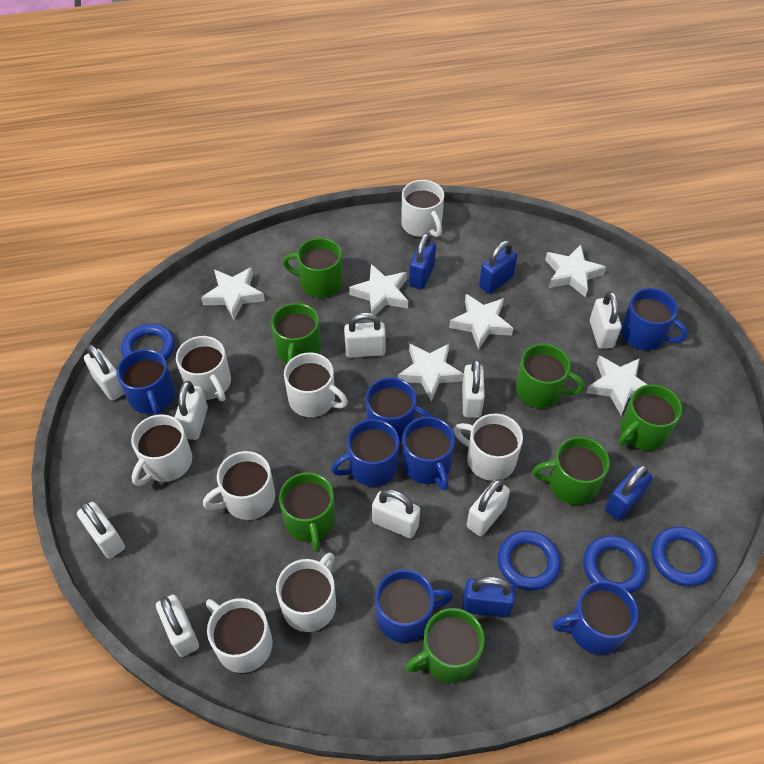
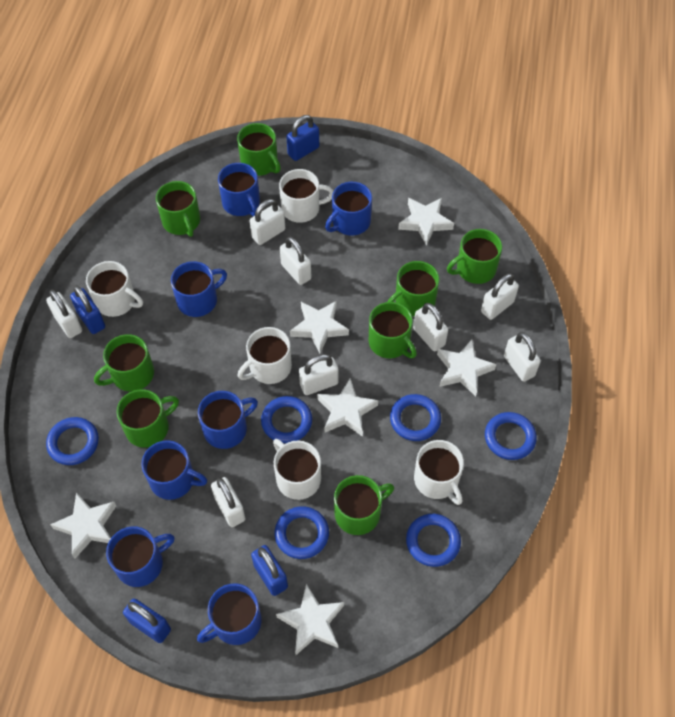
blue ring: [121,324,175,360] [498,531,561,591] [583,535,647,593] [652,527,716,586] = 4 -> [46,417,99,465] [261,396,312,443] [275,506,329,559] [390,394,441,441] [406,514,461,567] [485,412,537,460] = 6
green mug: [271,303,321,363] [279,472,336,552] [283,238,343,298] [405,608,485,683] [516,344,585,408] [532,437,610,505] [618,384,682,451] = 7 -> [94,334,154,392] [116,389,179,448] [156,181,200,237] [237,123,281,176] [334,475,394,535] [369,302,417,358] [387,261,440,317] [447,229,502,284] = 8
white mug: [131,414,192,486] [176,336,231,401] [203,451,275,520] [206,598,273,673] [276,552,336,632] [284,352,348,417] [401,180,444,237] [454,414,523,481] = 8 -> [86,261,143,317] [238,327,292,384] [273,439,321,500] [279,169,333,223] [414,440,464,505] = 5
white padlock: [77,502,125,559] [84,344,125,401] [156,595,199,657] [175,381,208,440] [344,312,386,358] [372,489,420,538] [462,359,485,418] [467,479,510,536] [590,291,621,349] = 9 -> [46,290,82,338] [211,477,245,527] [250,199,285,245] [280,236,311,285] [299,354,338,395] [413,303,448,351] [481,273,519,320] [504,332,541,382] = 8

